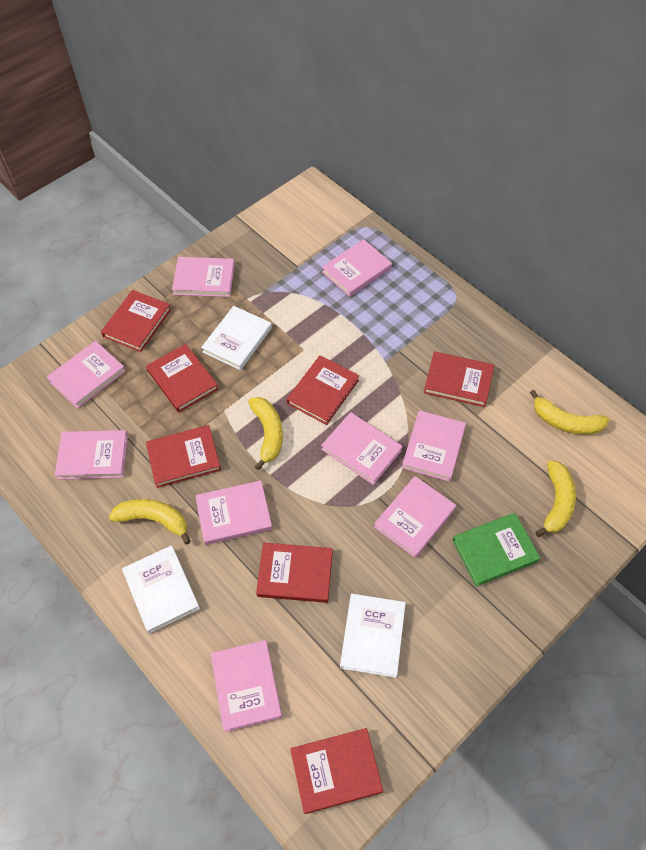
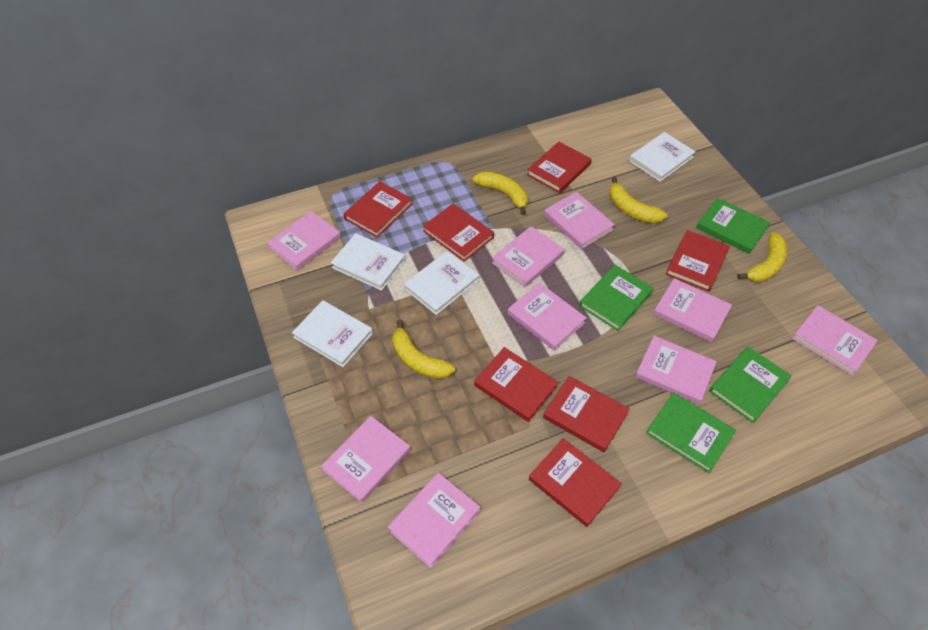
green book: [452,513,541,586] = 1 -> [579,265,654,331] [646,392,736,473] [696,198,770,254] [709,347,792,423] = 4
white book: [122,545,200,634] [201,306,272,370] [340,594,406,678] = 3 -> [292,300,373,367] [331,233,405,291] [404,251,479,315] [629,132,695,182] = 4

